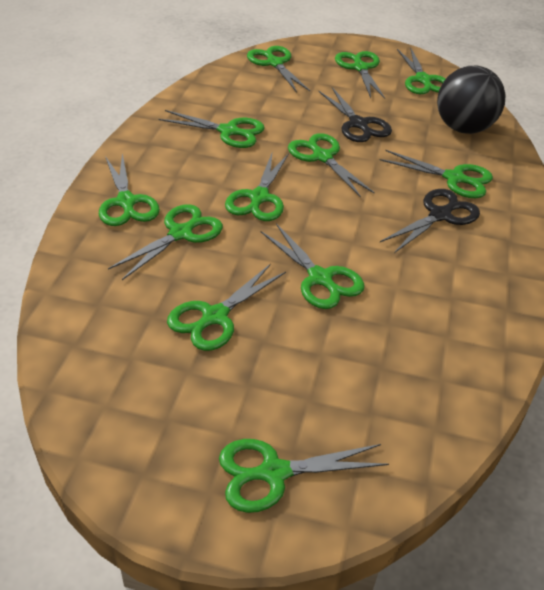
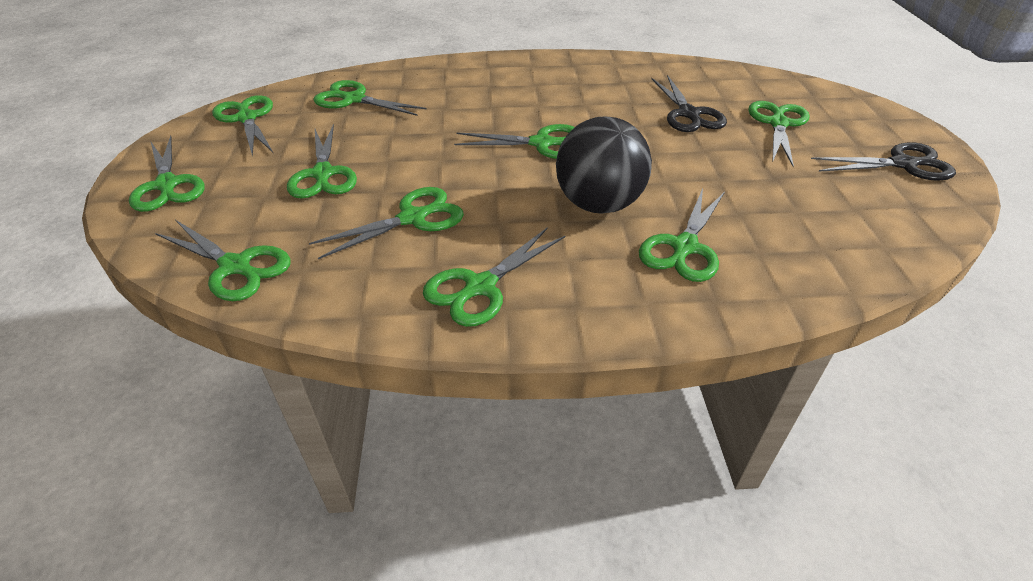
green scissors: [99,153,160,226] [108,204,223,280] [158,110,265,148] [167,264,286,351] [219,439,389,513] [225,153,289,221] [247,46,310,93] [260,224,364,309] [288,133,375,198] [335,51,385,99] [380,150,493,198] [397,47,446,94] = 12 -> [129,136,205,212] [155,220,290,301] [212,95,273,157] [287,124,357,199] [309,187,464,259] [313,80,427,116] [423,227,566,327] [454,124,575,159] [639,188,725,282] [748,101,810,167] = 10

